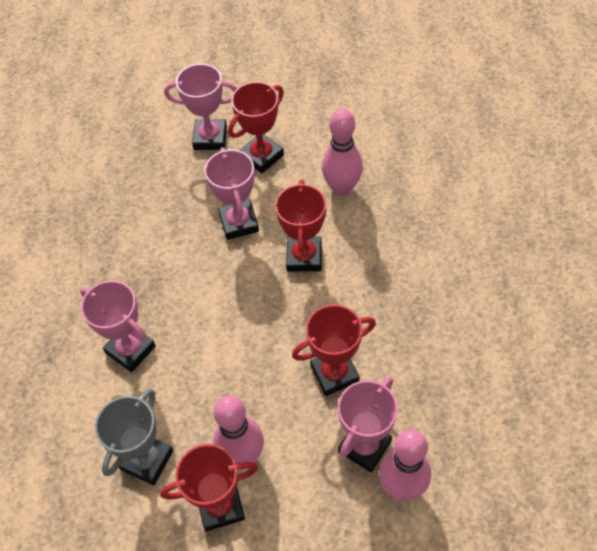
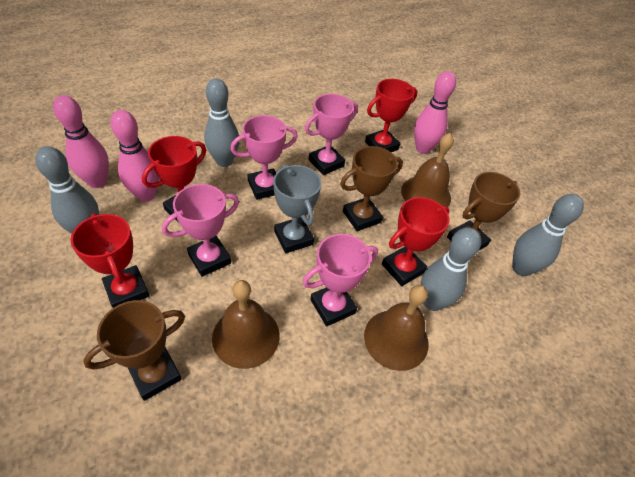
brown bell: none = 0 -> [212,280,280,369] [364,285,429,371] [401,133,454,207] = 3
brown trophy: none = 0 -> [83,300,185,401] [340,146,403,231] [447,172,520,250] = 3
grey bowling pin: none = 0 -> [35,146,99,234] [204,78,239,167] [421,227,481,311] [512,194,584,276] = 4

